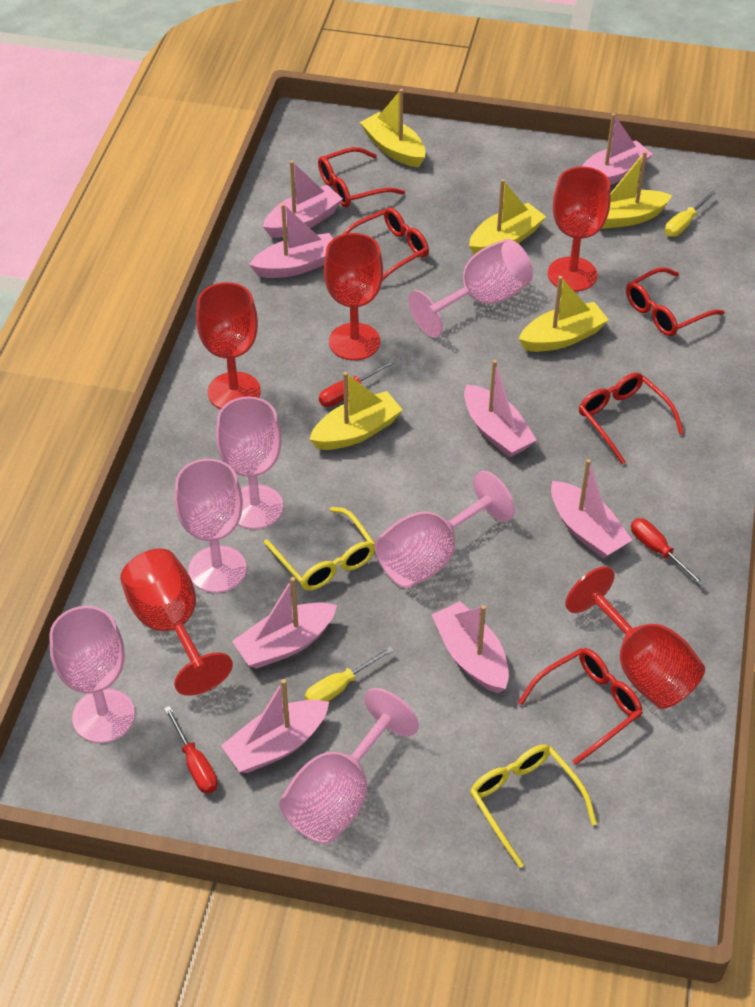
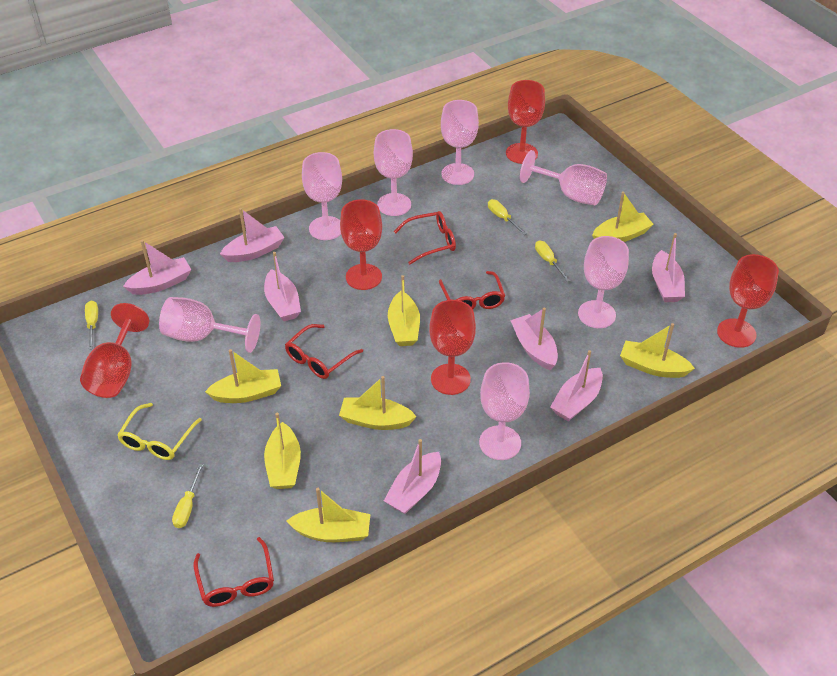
pink boat: [221,679,329,773] [232,577,337,669] [249,203,333,278] [263,160,343,238] [432,601,509,693] [464,360,537,458] [551,459,632,559] [581,113,653,185] = 8 -> [123,240,191,295] [220,208,285,262] [264,252,301,321] [384,439,441,514] [510,308,558,370] [550,350,603,421] [652,233,685,302] = 7
pink goblet: [49,606,135,743] [174,459,247,593] [216,397,283,529] [279,688,419,844] [375,471,515,588] [408,239,533,338] = 6 -> [159,297,260,353] [302,152,342,240] [374,129,413,216] [441,100,479,185] [479,362,530,460] [520,150,607,205] [578,236,629,328] = 7
red glasses: [318,147,405,208] [343,207,429,281] [518,648,643,765] [579,373,684,464] [626,267,725,336] = 5 -> [194,537,274,607] [285,324,363,379] [394,211,456,264] [439,271,505,309] = 4
red screwdriver: [164,706,218,794] [319,360,394,407] [631,518,705,586] = 3 -> none = 0
yellow boat: [309,372,403,450] [360,89,426,167] [469,179,546,255] [519,276,609,352] [601,151,672,229] = 5 -> [205,349,281,403] [264,413,301,489] [287,488,370,542] [339,376,417,430] [388,275,420,346] [592,191,654,242] [620,323,695,378] = 7
yellow glasses: [264,507,375,591] [470,745,597,868] = 2 -> [117,403,202,460] = 1
yellow screwdriver: [305,646,394,702] [665,191,716,237] = 2 -> [85,301,98,350] [172,464,203,528] [488,199,527,235] [535,240,570,282] = 4

